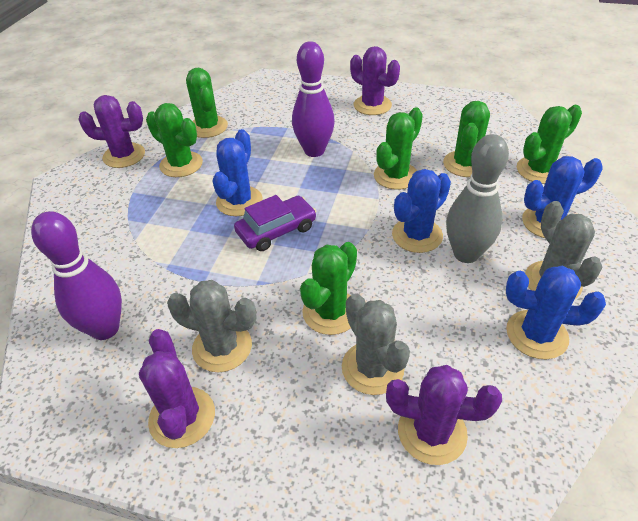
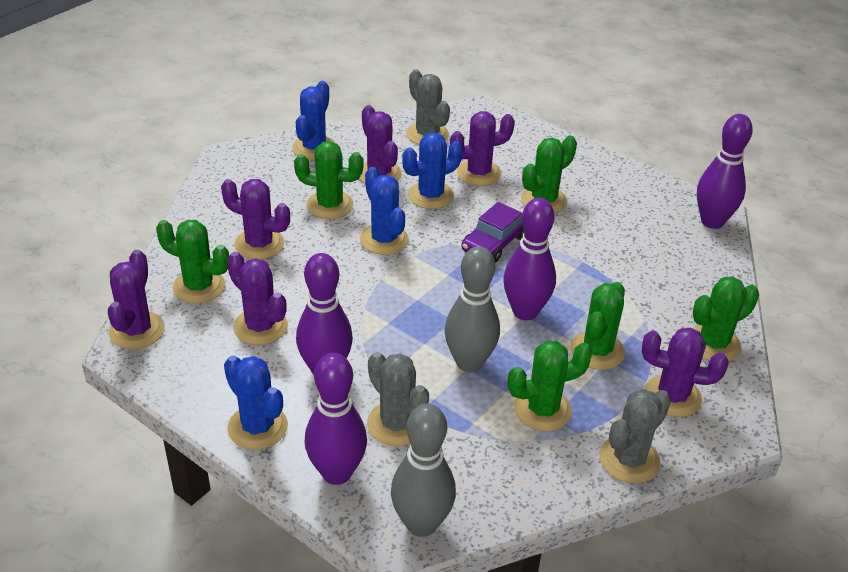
grey bowling pin: [446,134,509,263] = 1 -> [391,403,456,537] [445,246,500,372] = 2
purple bowling pin: [31,211,122,340] [292,41,335,157] = 2 -> [296,253,353,375] [305,353,367,485] [503,198,556,320] [697,114,753,229] = 4
purple cactus: [78,95,145,168] [139,329,215,448] [350,46,400,115] [386,365,502,465] = 4 -> [108,250,165,349] [221,179,290,259] [227,252,288,345] [359,105,402,183] [450,111,515,186] [642,328,728,417] = 6

